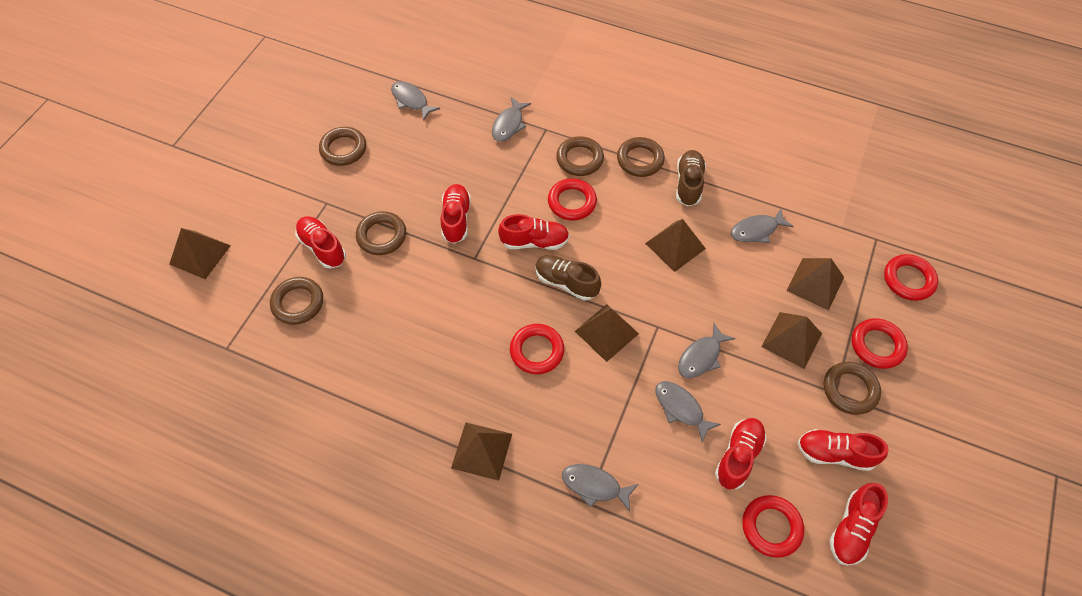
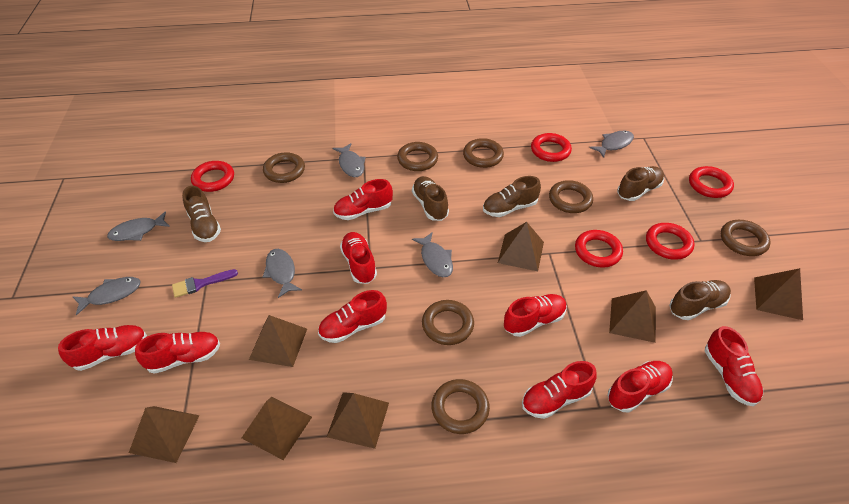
brown pyramid: [169,228,231,280] [451,422,512,481] [575,304,639,362] [645,219,706,272] [761,312,822,369] [786,258,844,311] = 6 -> [129,406,200,463] [242,397,312,460] [249,315,307,367] [327,392,389,449] [498,222,544,271] [609,290,656,343] [754,268,803,320] = 7
brown ring: [270,277,323,325] [319,127,366,166] [356,211,406,255] [556,136,604,176] [617,137,665,177] [823,362,881,415] = 6 -> [263,152,305,183] [397,142,438,171] [422,300,474,345] [431,379,490,434] [463,138,504,168] [549,180,593,213] [721,220,771,256] = 7
brown shoe: [535,255,601,301] [676,150,706,206] = 2 -> [182,186,221,242] [412,176,449,221] [483,176,541,217] [617,166,664,201] [669,280,731,320] = 5
purple brush: none = 0 -> [172,269,238,298] = 1
red shoe: [295,216,346,269] [441,184,471,244] [498,214,570,250] [715,418,767,489] [798,429,888,471] [830,483,888,566] = 6 -> [58,325,147,371] [135,332,220,374] [318,290,387,343] [333,179,393,220] [340,232,377,284] [504,294,567,337] [522,361,597,419] [607,361,673,413] [705,326,763,406] = 9

